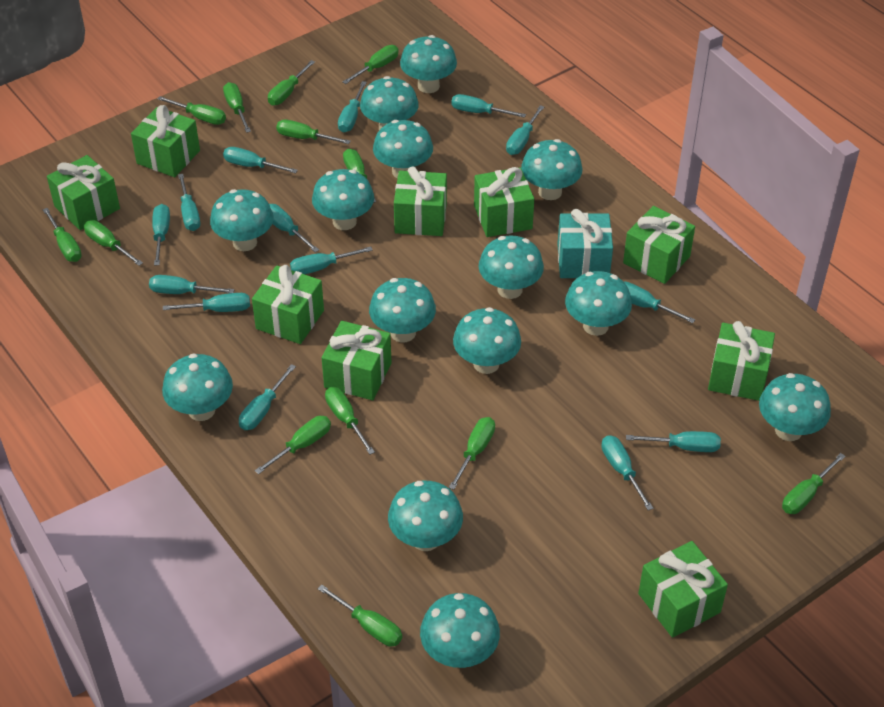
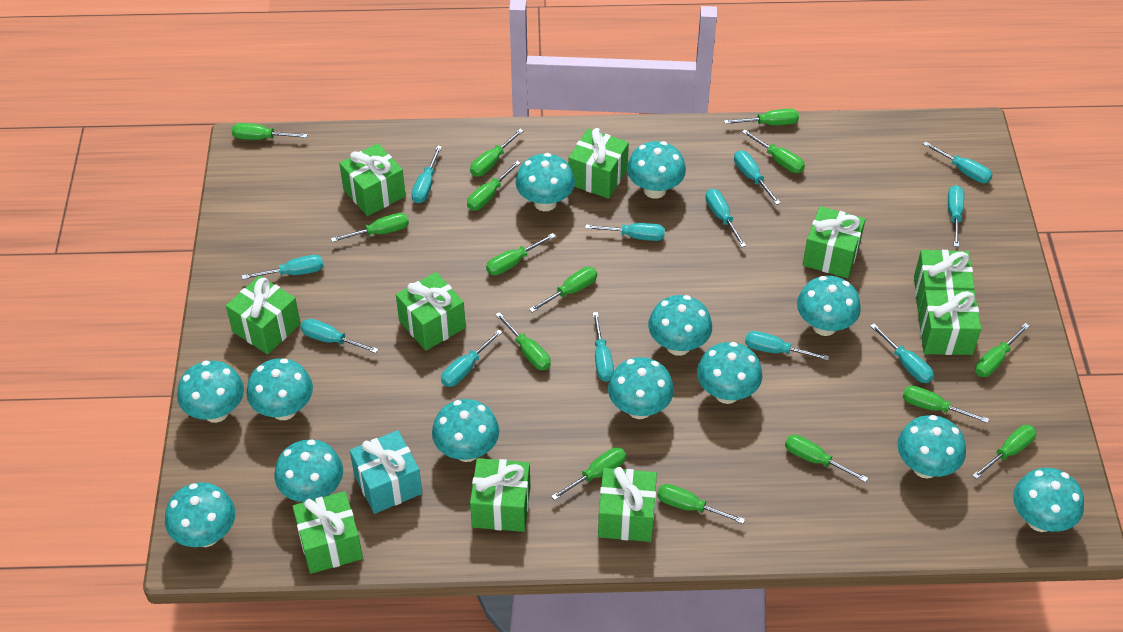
green gift: [47,155,120,230] [131,105,200,177] [252,265,324,344] [322,321,392,400] [394,166,447,236] [474,167,534,237] [623,206,695,284] [638,541,728,638] [708,321,775,401] = 9 -> [226,275,301,354] [293,491,363,574] [339,143,406,216] [396,272,466,351] [470,458,530,532] [568,128,629,199] [598,467,657,542] [802,206,865,278] [914,250,974,313] [918,289,981,355] = 10
green screwdriver: [43,208,82,262] [84,220,143,266] [158,96,226,125] [223,82,251,133] [255,416,331,474] [268,60,315,106] [276,120,351,144] [318,585,402,646] [325,387,375,455] [343,45,399,84] [343,149,376,203] [449,417,495,490] [782,453,846,514] = 13 -> [232,123,308,140] [331,213,409,242] [467,161,521,210] [470,129,524,176] [486,233,556,275] [495,312,551,370] [529,267,597,313] [551,447,626,500] [657,484,745,524] [724,108,799,125] [742,130,805,173] [785,435,868,482] [903,385,989,423] [972,425,1036,479] [975,323,1029,377] = 15
turquoise mushroom: [162,353,233,421] [210,189,274,251] [312,169,374,230] [360,76,419,130] [369,278,436,342] [373,120,433,178] [388,481,463,551] [400,35,457,93] [420,593,500,668] [453,307,521,374] [479,235,544,299] [521,139,582,200] [565,271,632,336] [759,373,831,441] = 14 -> [165,482,235,547] [177,360,244,423] [246,358,313,420] [274,439,343,502] [432,399,499,462] [516,153,575,211] [608,357,674,419] [627,141,686,199] [648,295,712,356] [697,342,762,404] [797,276,861,336] [897,415,966,478] [1013,468,1084,532] = 13
turquoise screwdriver: [149,275,234,294] [152,204,170,265] [163,293,250,312] [178,174,200,231] [223,147,298,173] [239,364,296,430] [269,204,319,252] [290,247,373,274] [338,81,367,133] [451,94,526,118] [506,105,544,155] [601,435,653,510] [624,281,695,323] [626,431,721,452] = 14 -> [242,255,324,280] [301,319,378,353] [411,145,442,204] [441,329,503,387] [585,223,665,241] [593,312,614,382] [705,189,746,247] [734,150,781,205] [745,331,829,360] [870,324,934,383] [923,141,993,183] [948,185,964,247] = 12

